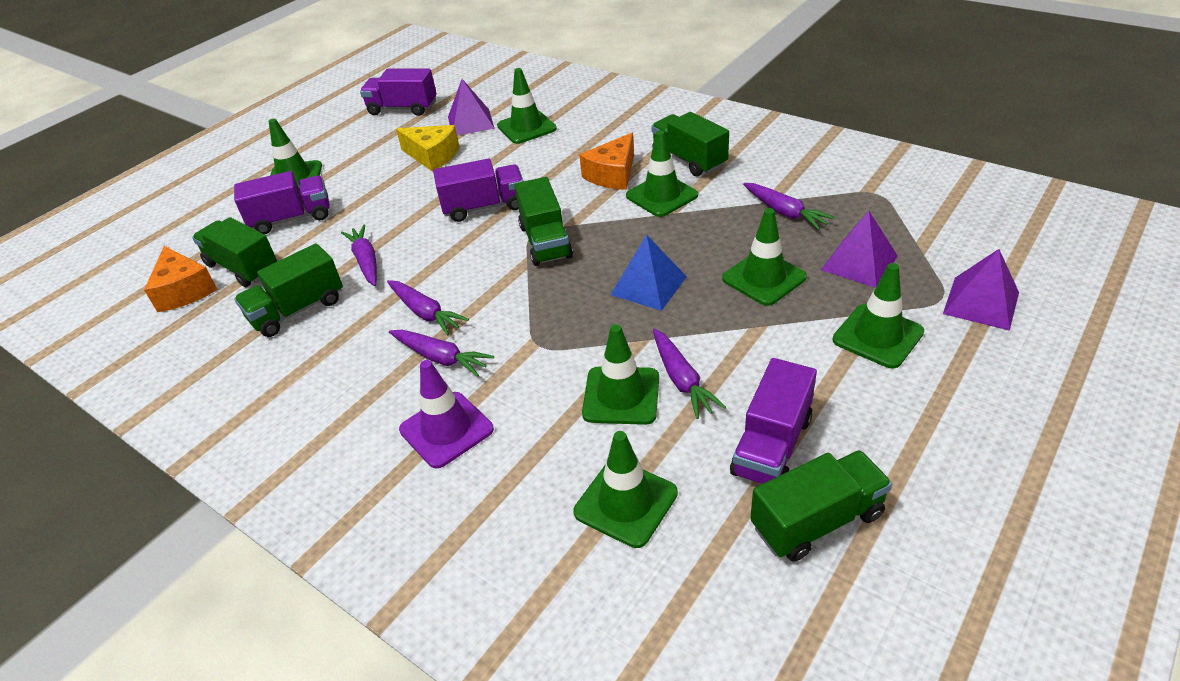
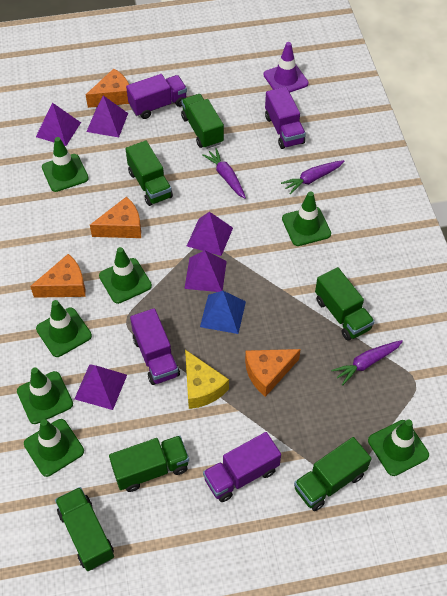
green truck: [192,217,278,287] [234,243,343,337] [515,177,573,266] [651,112,729,176] [750,450,892,562] = 5 -> [55,487,114,571] [109,435,189,492] [126,140,173,206] [181,94,224,149] [294,437,372,511] [315,267,375,341] = 6
orange cheese: [144,246,218,312] [579,133,634,190] = 2 -> [30,254,86,298] [86,69,129,108] [90,196,141,238] [245,349,301,397] = 4
purple carrot: [341,225,377,286] [387,280,469,335] [389,330,494,377] [653,329,726,419] [743,183,835,230] = 5 -> [202,148,246,199] [281,160,344,194] [331,340,403,385] = 3
purple pyramid: [448,79,495,136] [821,211,898,288] [943,249,1019,331] = 3 -> [36,103,81,146] [75,364,127,410] [87,95,128,137] [184,251,227,292] [187,212,233,256] = 5

